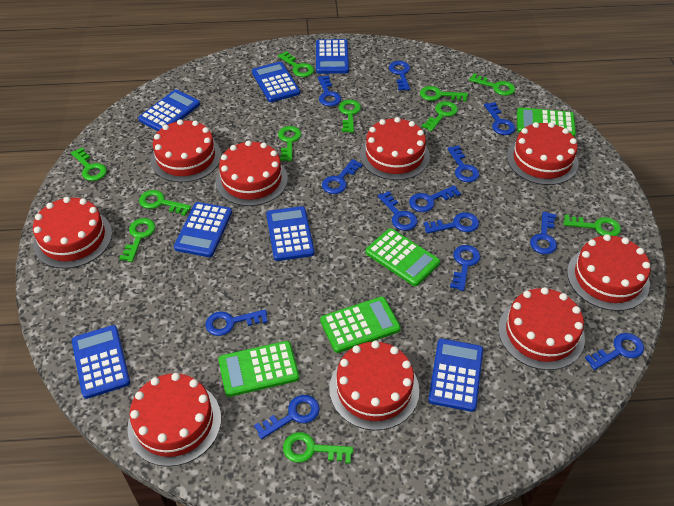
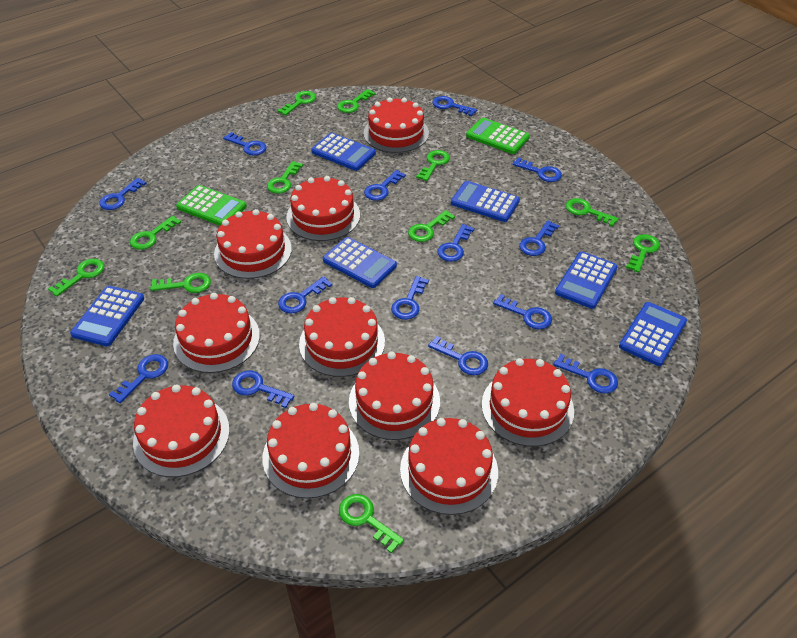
blue calculator: [72,325,130,399] [138,89,200,131] [174,202,232,257] [252,62,300,102] [266,206,315,261] [316,39,349,74] [428,339,483,412] = 7 -> [70,286,144,346] [311,133,376,171] [323,237,397,288] [451,181,520,222] [555,251,618,309] [619,302,687,366] = 6
blue key: [205,309,268,336] [254,395,320,439] [318,75,341,106] [322,159,363,194] [378,191,418,231] [389,61,410,91] [409,185,461,212] [423,212,479,234] [447,145,480,182] [450,245,480,291] [484,102,516,135] [530,211,557,254] [585,333,644,370] = 13 -> [99,178,147,210] [109,354,168,403] [223,132,267,155] [232,370,295,408] [278,276,332,314] [364,170,406,201] [391,276,429,320] [428,336,488,375] [433,96,477,116] [437,224,474,262] [493,294,552,329] [512,157,562,182] [519,220,559,256] [553,354,618,394] = 14
green calculator: [218,341,299,397] [320,297,401,353] [365,228,440,286] [517,107,576,137] = 4 -> [176,185,247,226] [466,118,530,154] = 2
red cake: [33,197,112,269] [127,373,221,467] [151,119,221,182] [216,140,288,206] [329,341,419,430] [360,117,430,180] [498,287,585,370] [507,122,578,185] [567,234,651,311] = 9 -> [133,385,230,477] [173,293,260,373] [214,209,292,279] [262,403,359,498] [286,176,360,241] [299,297,385,377] [349,352,440,440] [363,97,429,153] [400,418,498,515] [482,358,574,447] = 10

